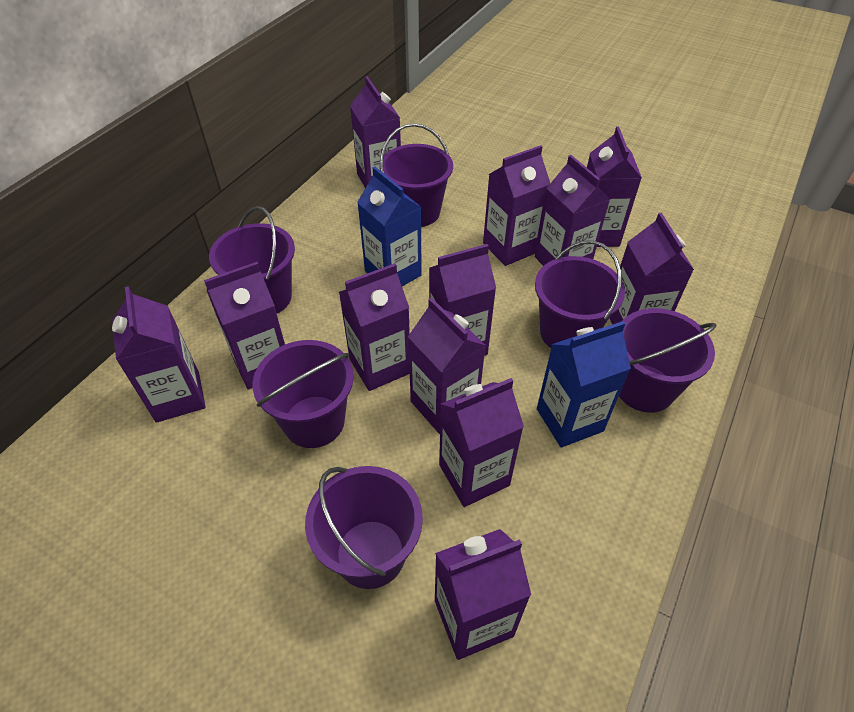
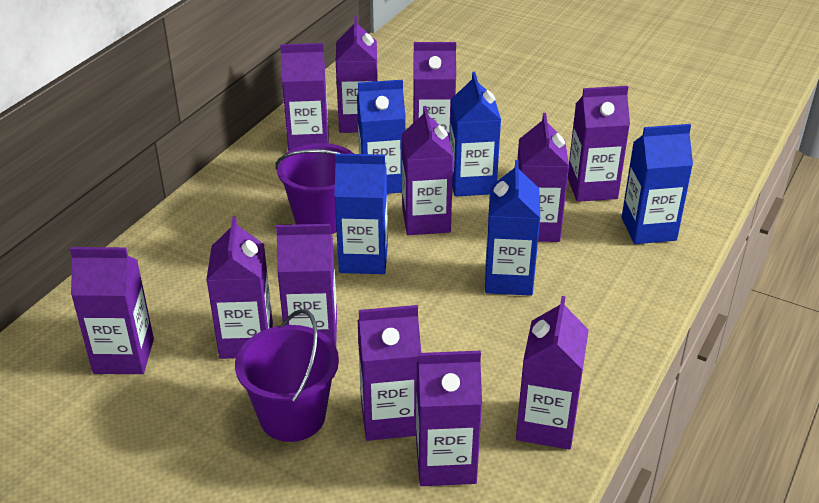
blue carton: [357,167,422,286] [537,321,631,447] = 2 -> [334,153,388,274] [357,80,406,194] [450,72,501,197] [485,160,540,296] [622,124,693,244] = 5
purple bucket: [209,206,295,313] [252,340,354,448] [305,466,423,589] [380,123,453,227] [535,240,625,348] [619,308,717,413] = 6 -> [235,309,339,442] [275,143,354,234] = 2

